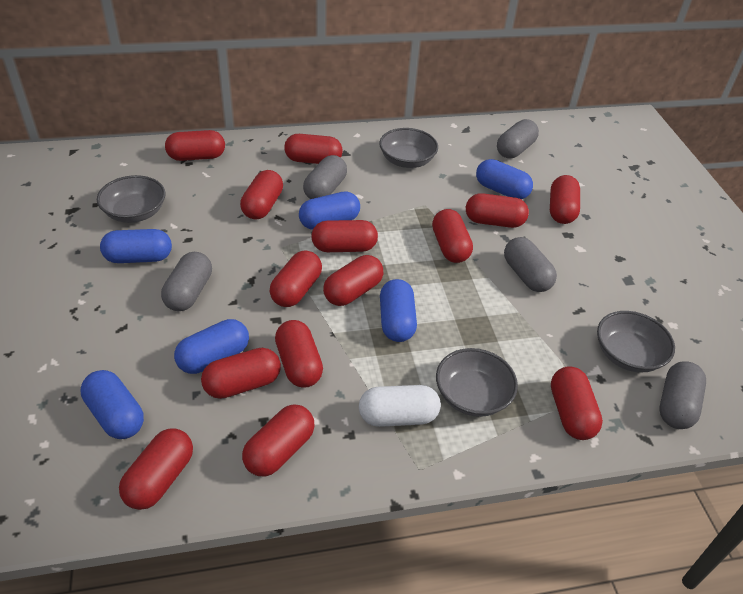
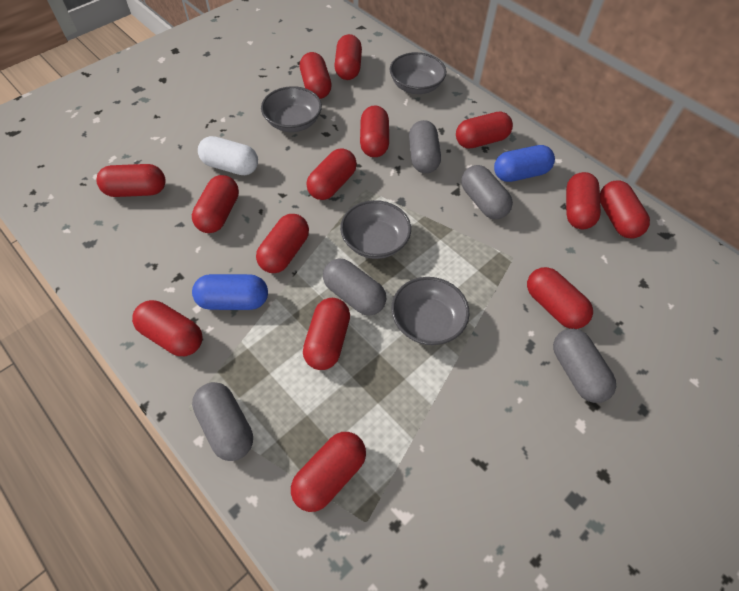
blue capsule: [81,370,144,439] [100,229,172,263] [174,319,249,374] [299,191,360,230] [380,279,417,342] [476,159,533,199] = 6 -> [192,274,268,310] [494,145,555,182] = 2

